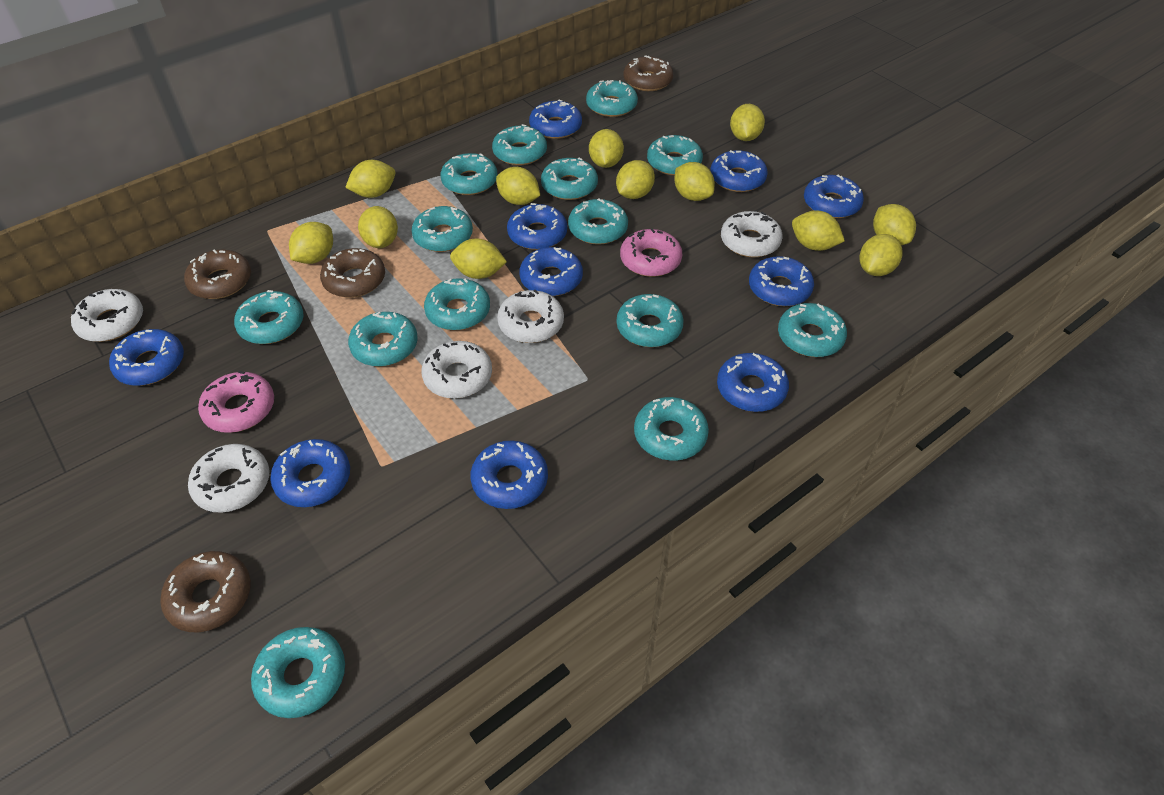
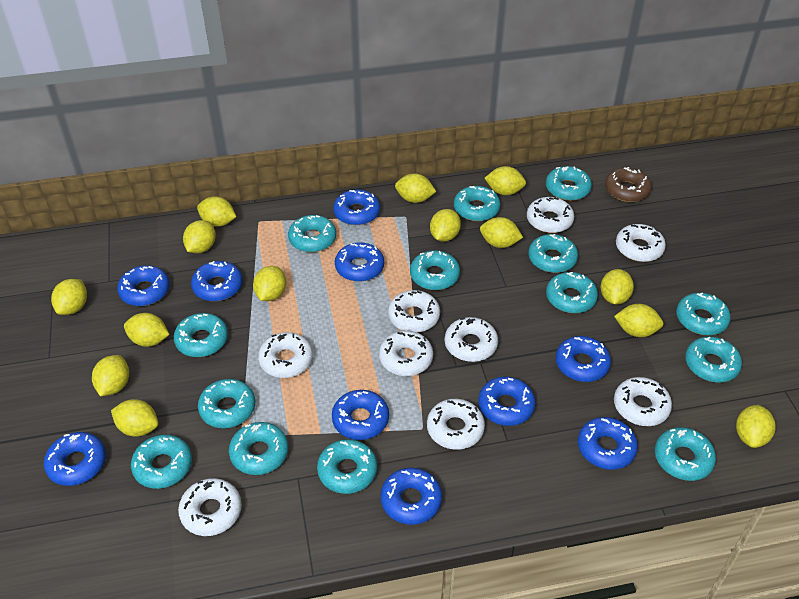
brown donut: [160,551,251,632] [184,249,251,299] [320,248,385,298] [623,55,674,91] = 4 -> [605,167,652,202] = 1
pink donut: [198,371,274,433] [620,228,682,277] = 2 -> none = 0
white donut: [71,289,143,342] [188,444,270,513] [422,341,492,399] [497,290,564,343] [721,211,783,257] = 5 -> [178,478,242,536] [258,332,313,378] [379,331,433,376] [388,290,440,332] [427,399,485,450] [445,317,498,362] [527,197,574,233] [614,377,672,426] [616,224,666,262] = 9
yellow lemon: [289,222,333,264] [345,160,395,198] [358,206,398,248] [450,239,507,279] [496,167,540,205] [589,129,624,168] [616,160,655,199] [674,162,715,201] [730,104,765,141] [792,211,845,251] [860,234,903,276] [873,204,916,245] = 12 -> [51,279,87,315] [92,355,129,396] [111,399,158,437] [124,313,169,347] [183,220,216,253] [197,196,236,227] [253,266,286,301] [395,173,436,203] [430,209,461,242] [480,217,523,248] [485,166,526,195] [600,269,634,305] [614,304,664,337] [736,405,776,448] = 14

